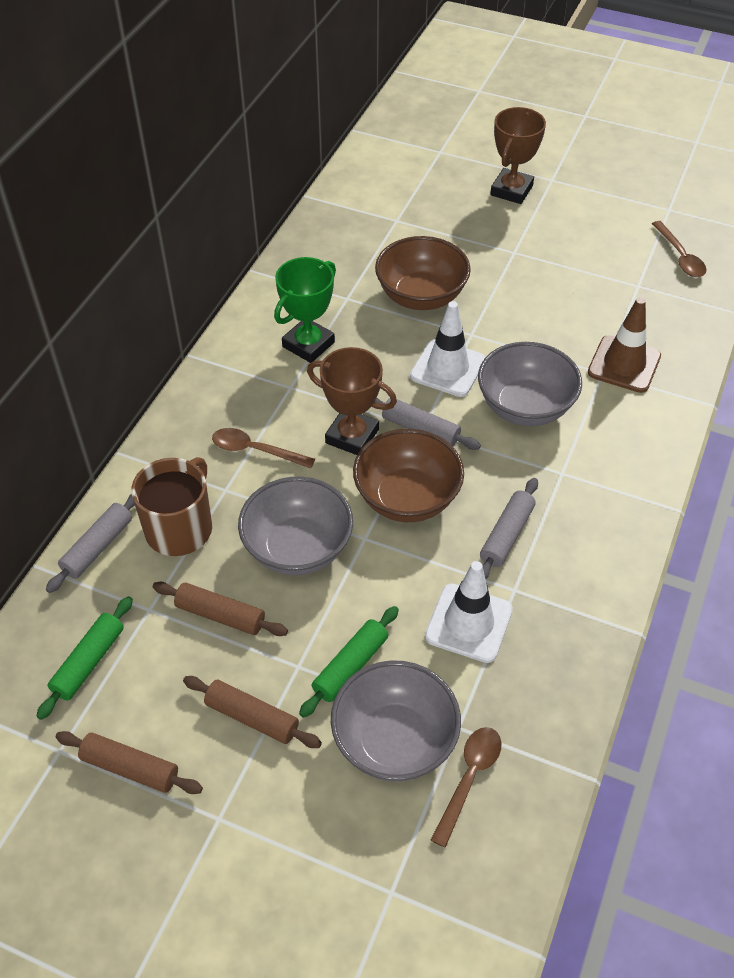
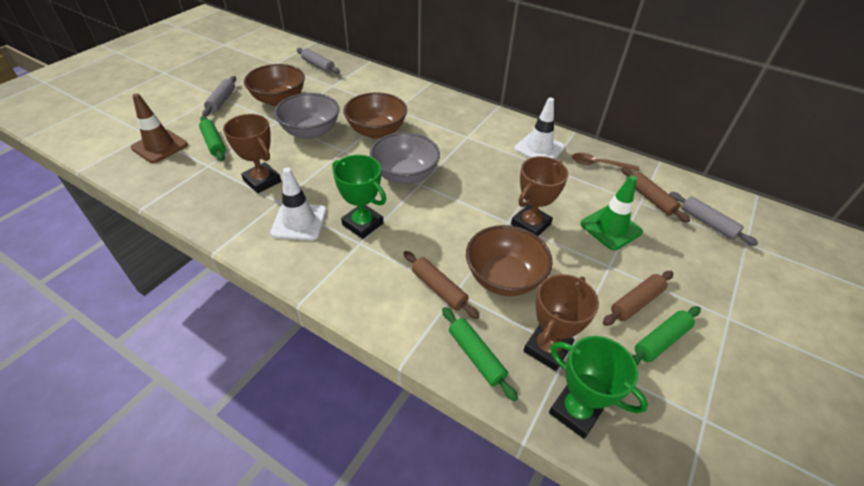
brown bowl: [353,429,464,522] [375,236,471,310] = 2 -> [244,64,305,106] [343,92,407,139] [466,225,553,296] = 3
brown mug: [131,457,212,556] = 1 -> none = 0
brown spoon: [212,428,315,469] [431,727,502,848] [652,221,707,277] = 3 -> [572,153,640,172] = 1
brown trophy: [307,347,397,455] [490,107,546,204] = 2 -> [223,114,281,193] [511,156,569,236] [524,274,599,371] = 3
green rolling pin: [36,596,133,720] [299,606,399,718] = 2 -> [199,116,226,161] [442,307,518,401] [632,306,701,365] = 3
green traffic cone: none = 0 -> [580,175,643,250] = 1
green trophy: [274,257,336,363] = 1 -> [332,155,386,239] [549,336,648,439] = 2
grey bowl: [238,477,353,575] [331,660,461,782] [478,342,582,426] = 3 -> [274,93,339,139] [370,132,440,184] = 2

